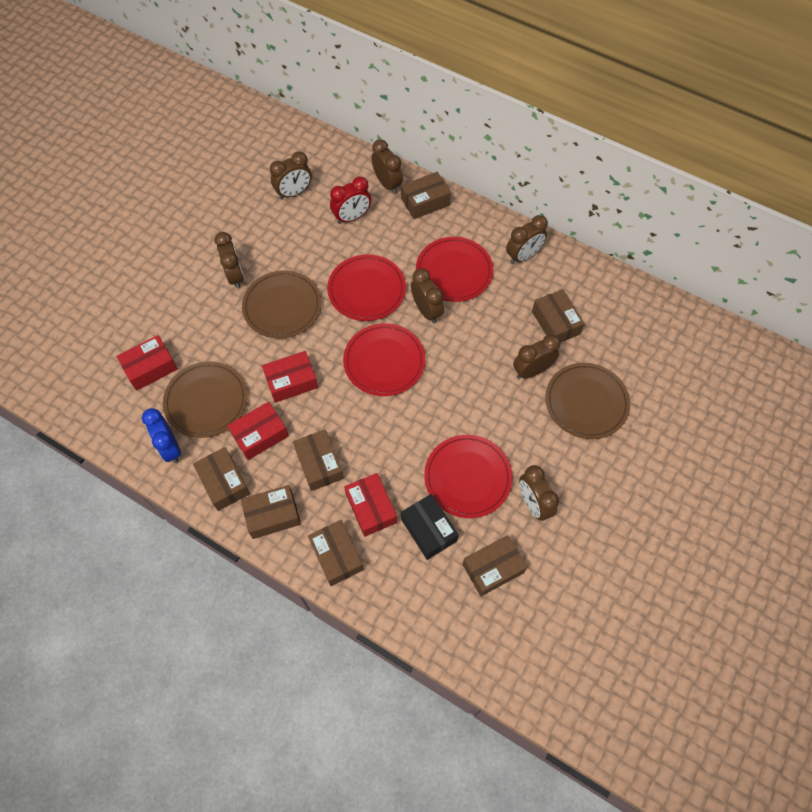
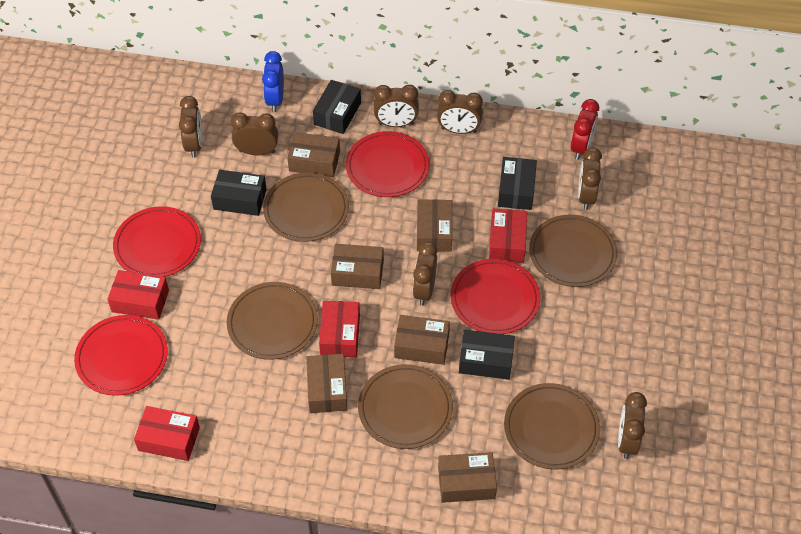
black box: [401,494,459,560] = 1 -> [211,170,267,216] [313,80,361,134] [459,330,515,380] [498,157,537,210] = 4
brown box: [193,447,250,511] [241,485,301,539] [293,429,344,491] [308,520,364,586] [401,172,451,219] [462,535,527,596] [532,289,585,343] = 7 -> [287,132,340,177] [306,354,348,413] [331,244,384,289] [394,315,450,365] [417,199,452,252] [438,452,497,503] = 6
brown plate: [163,361,248,438] [242,270,321,339] [546,363,630,439] = 3 -> [227,282,318,360] [263,172,349,242] [358,364,453,449] [504,383,600,470] [529,215,617,287] = 5

